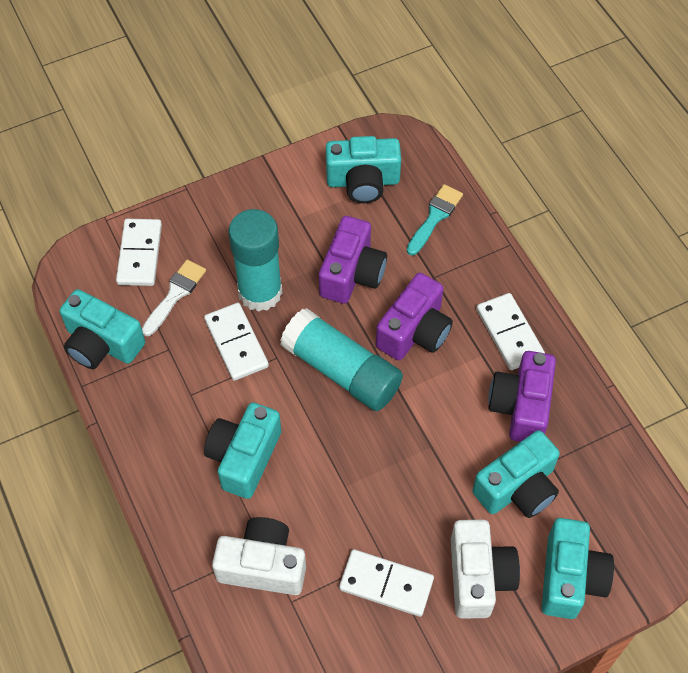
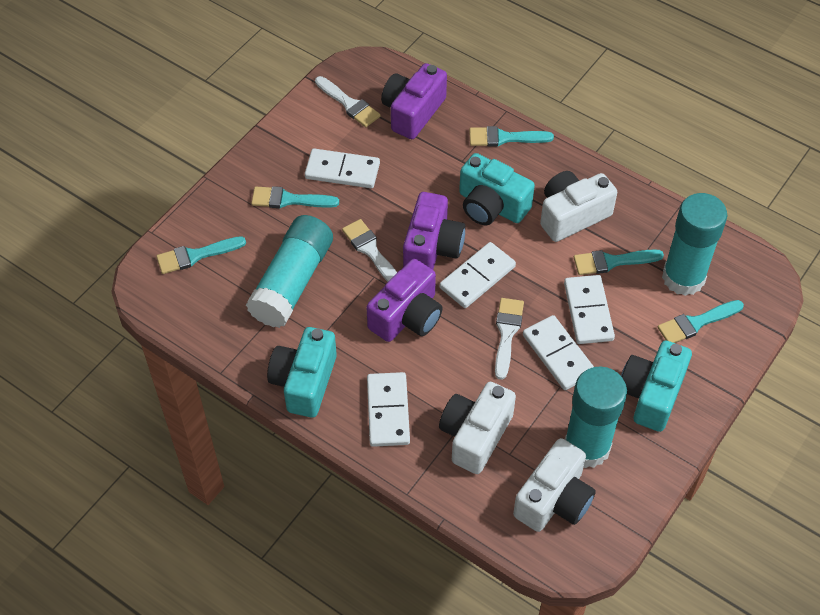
turquoise brush: [407,184,463,256] = 1 -> [156,236,246,274] [251,186,339,208] [469,126,554,147] [574,249,664,275] [658,300,744,343] = 5
turquoise camera: [60,289,145,369] [204,402,281,499] [326,136,401,203] [472,430,560,518] [542,518,614,619] = 5 -> [267,327,337,418] [459,153,535,225] [621,341,692,432] = 3
turquoise glue stick: [228,209,283,312] [280,308,403,411] = 2 -> [246,215,333,328] [565,366,627,468] [662,193,727,296] = 3
white brush: [142,259,206,336] = 1 -> [315,76,381,127] [342,219,397,282] [495,298,524,380] = 3
white camera: [212,517,306,595] [451,519,520,619] = 2 -> [439,382,516,474] [513,438,596,532] [540,171,617,242] = 3
white domino: [116,219,162,286] [204,303,269,381] [339,549,434,617] [476,293,545,370] = 4 -> [305,149,380,188] [367,372,410,447] [440,242,516,308] [523,315,594,390] [564,275,615,344] = 5

